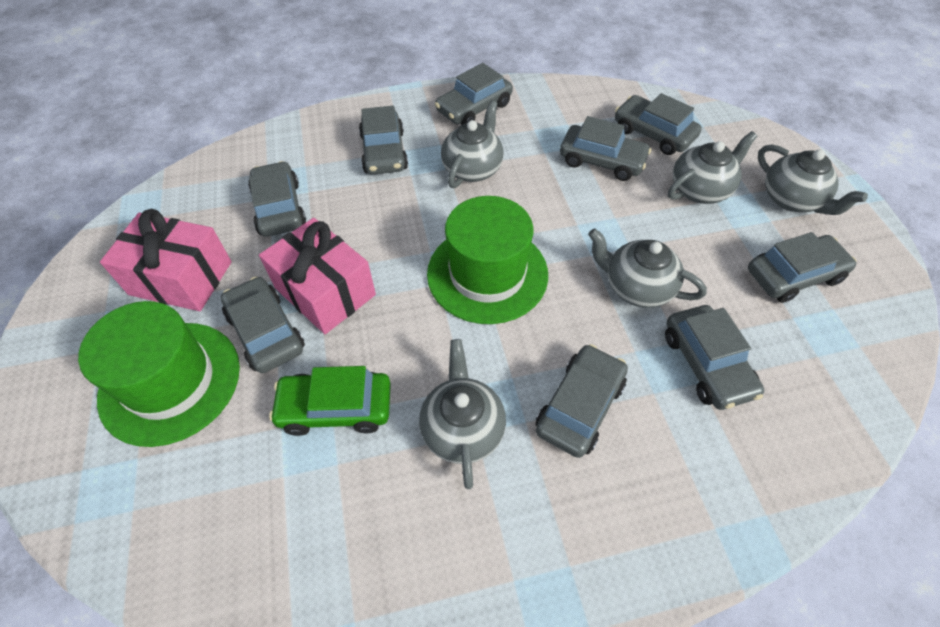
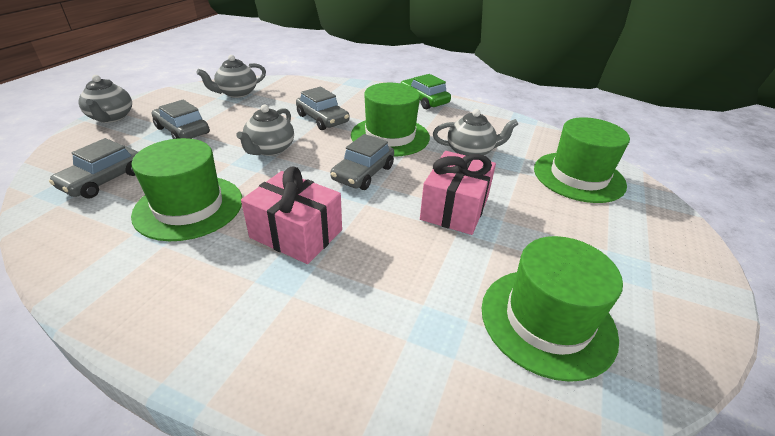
green hat: [78,301,240,447] [427,196,548,324] = 2 -> [131,138,242,241] [351,83,430,157] [482,236,623,382] [534,117,630,203] = 4
grey car: [221,276,305,373] [248,161,306,237] [359,106,408,175] [435,63,513,125] [536,344,628,458] [560,116,651,181] [615,93,702,155] [665,305,764,410] [748,232,857,303] = 9 -> [49,138,138,198] [152,100,210,139] [296,87,349,130] [330,134,394,190] = 4
grey teapot: [419,339,506,489] [441,101,504,188] [588,228,707,308] [668,131,757,204] [758,144,868,215] = 5 -> [78,75,132,123] [196,55,266,98] [236,104,294,156] [433,109,518,155] = 4

